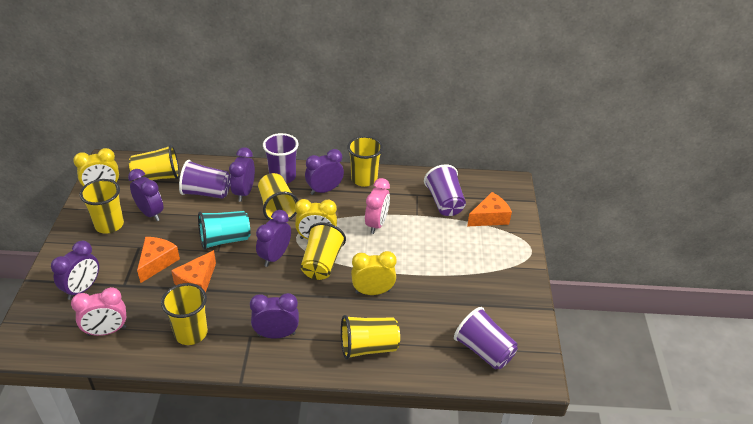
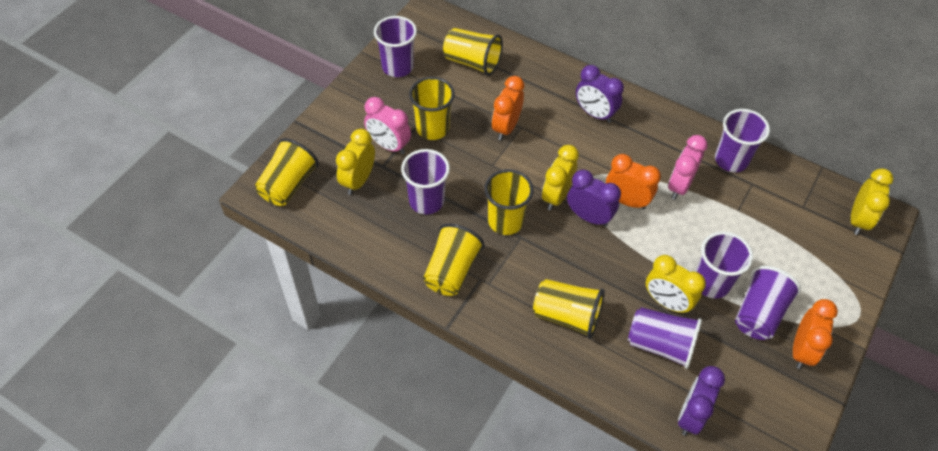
orange cheese: [137,237,180,283] [171,250,216,292] [467,192,512,226] = 3 -> none = 0
orange clock: none = 0 -> [492,76,524,140] [606,154,661,210] [793,299,838,369] = 3
purple clock: [51,241,99,300] [128,169,163,221] [229,147,255,202] [250,293,299,338] [256,210,291,267] [305,149,344,195] = 6 -> [567,169,621,227] [576,65,624,123] [678,366,725,436] = 3
purple cup: [179,160,230,199] [263,133,299,184] [424,164,466,216] [454,307,518,369] = 4 -> [374,16,417,77] [401,149,450,215] [628,307,702,369] [696,231,753,299] [715,109,770,172] [735,266,801,340] = 6
turquoise cup: [198,211,250,250] = 1 -> none = 0
yellow clock: [73,148,119,186] [295,199,337,239] [351,251,397,295] = 3 -> [336,129,375,195] [542,145,579,210] [646,255,706,314] [851,168,894,235] = 4
yellow cup: [79,179,124,234] [129,145,180,180] [161,283,208,345] [258,173,299,221] [301,222,346,280] [341,315,400,360] [347,136,383,187] = 7 -> [255,138,319,206] [409,77,455,140] [423,223,485,296] [443,28,503,76] [484,169,534,235] [533,279,605,338] = 6

